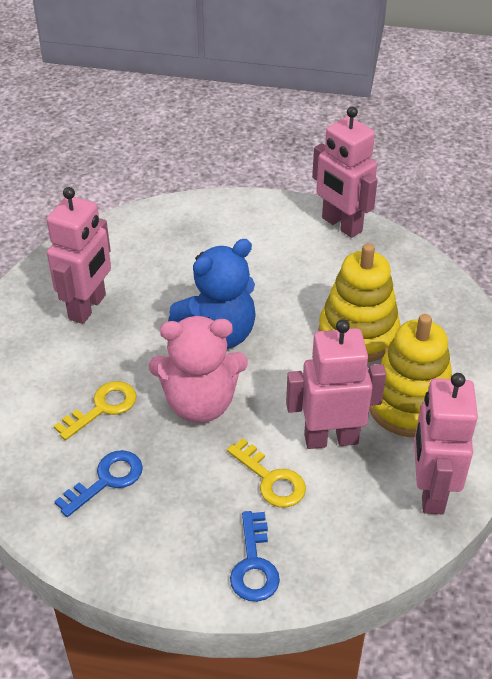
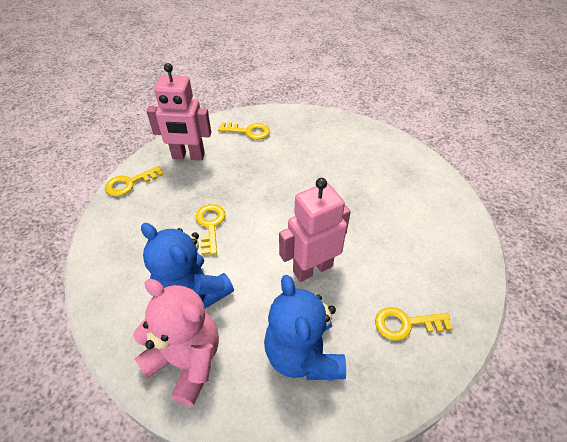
blue key: [54,450,143,517] [230,511,280,602] = 2 -> none = 0
blue teddy bear: [168,239,256,349] = 1 -> [141,223,234,309] [264,275,346,381] = 2
pink robot: [47,187,111,324] [286,319,386,449] [312,106,378,238] [414,373,478,514] = 4 -> [147,63,211,161] [279,178,351,282] = 2
yellow key: [54,381,137,440] [227,438,306,508] = 2 -> [105,166,164,196] [196,204,226,255] [218,122,270,140] [375,307,453,341] = 4
yellow stacking toy: [318,243,400,362] [369,314,452,437] = 2 -> none = 0

